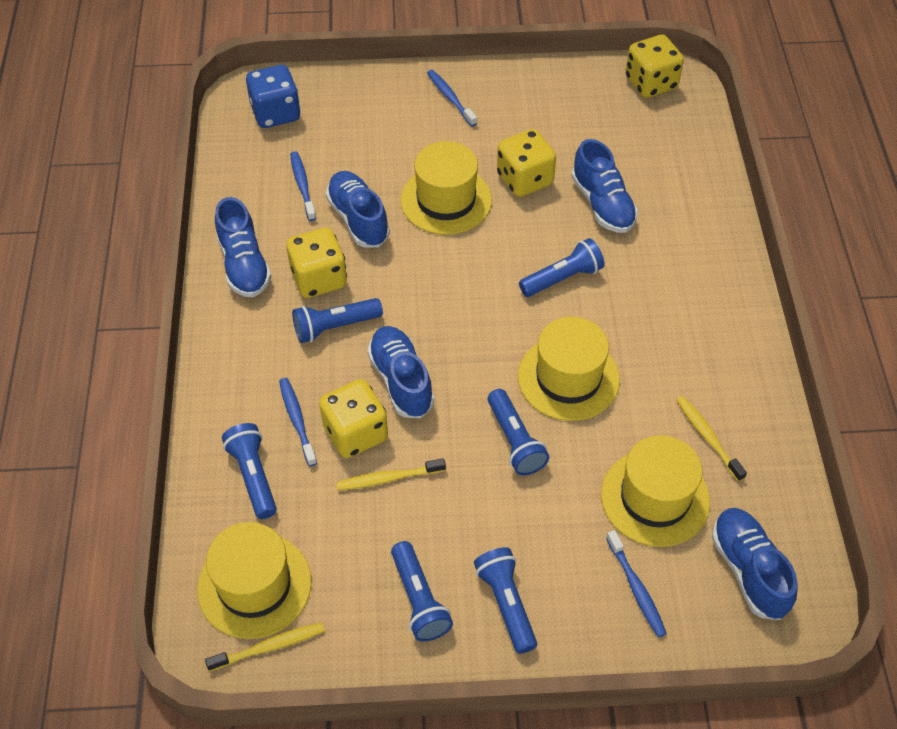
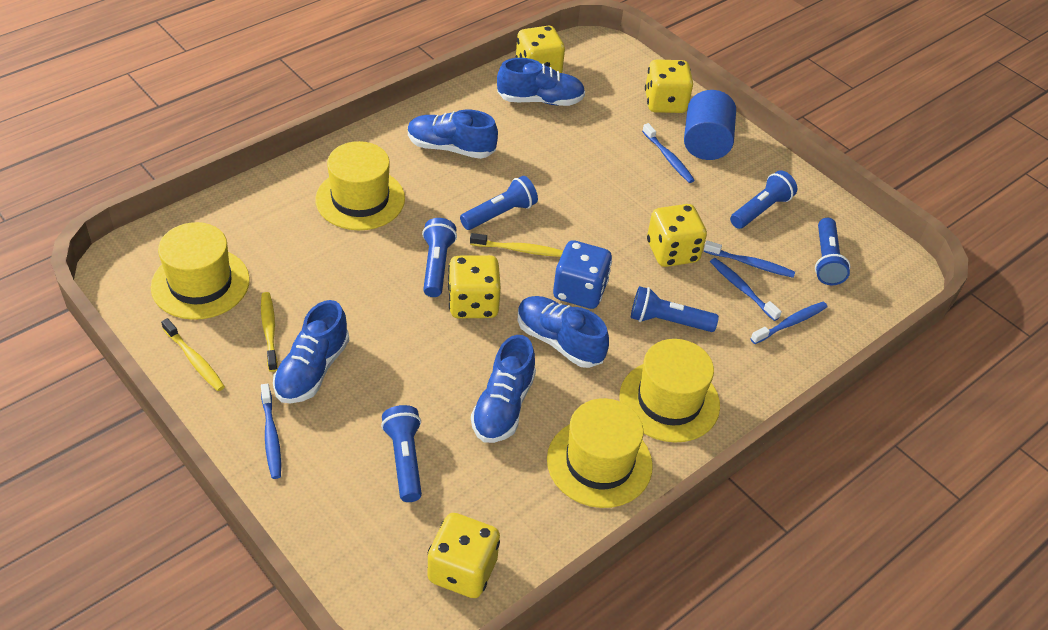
blue cylinder: none = 0 -> [684,90,736,160] = 1
blue toothbrush: [279,378,317,466] [290,151,316,221] [427,70,477,127] [606,530,667,638] = 4 -> [261,383,281,479] [642,123,695,183] [704,241,795,278] [710,258,782,321] [750,302,828,344] = 5
yellow dice: [286,228,347,298] [319,379,388,458] [497,129,556,197] [625,35,684,98] = 4 -> [427,513,500,598] [448,255,501,318] [516,26,565,73] [645,59,693,113] [647,204,707,267] = 5

